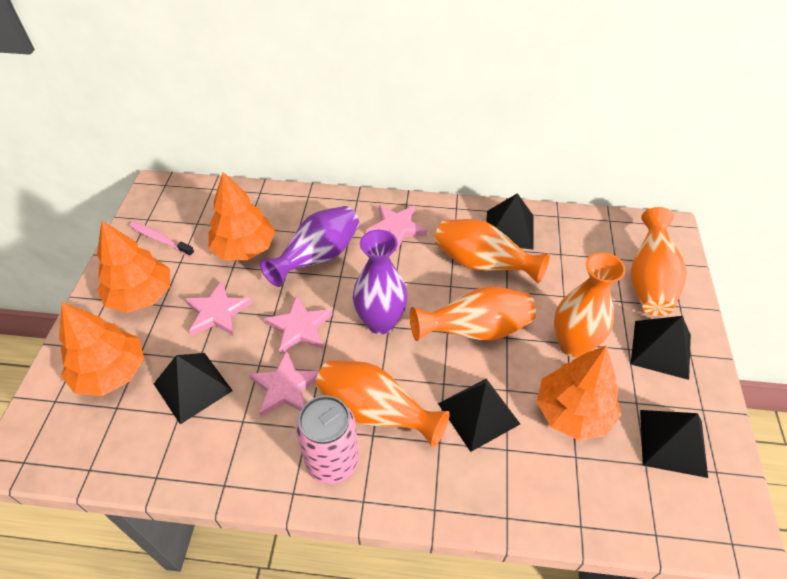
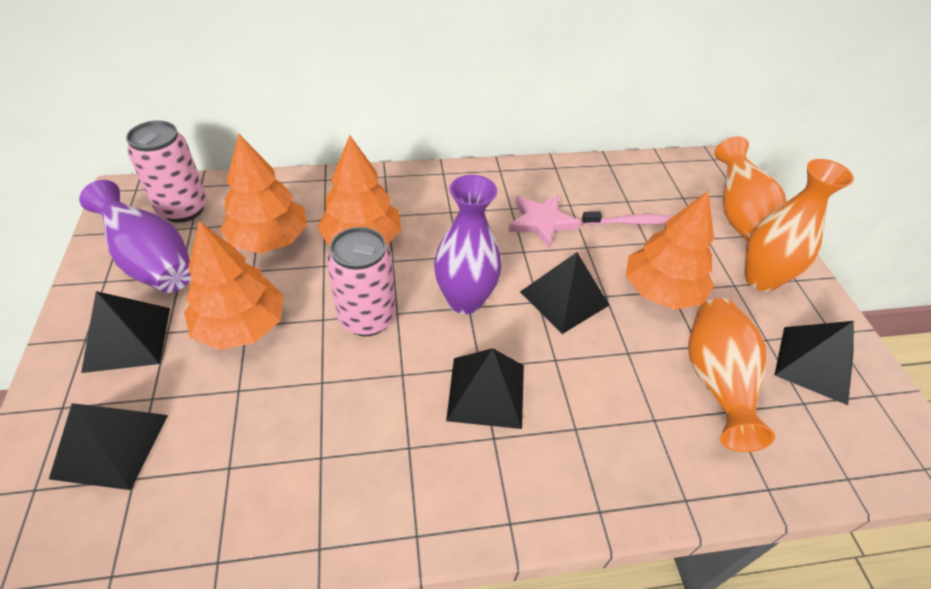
orange vase: [316,360,450,447] [410,286,536,341] [435,219,550,284] [554,252,626,357] [630,207,687,316] = 5 -> [689,298,775,452] [715,136,787,241] [744,159,854,292] = 3
pink can: [296,395,359,484] = 1 -> [126,120,207,222] [327,227,396,336] = 2
pink star: [185,281,252,336] [249,351,319,417] [264,295,333,355] [366,205,427,251] = 4 -> [508,195,581,248] = 1

